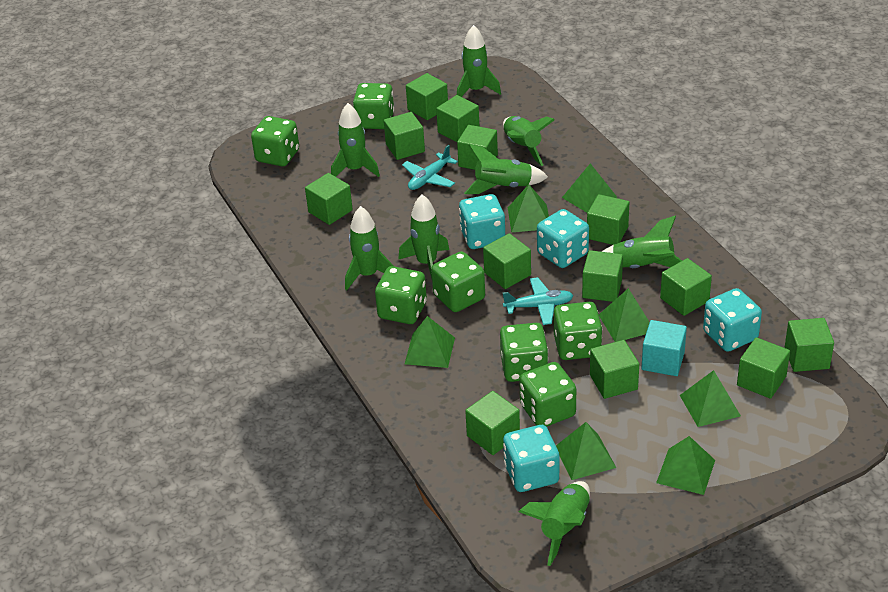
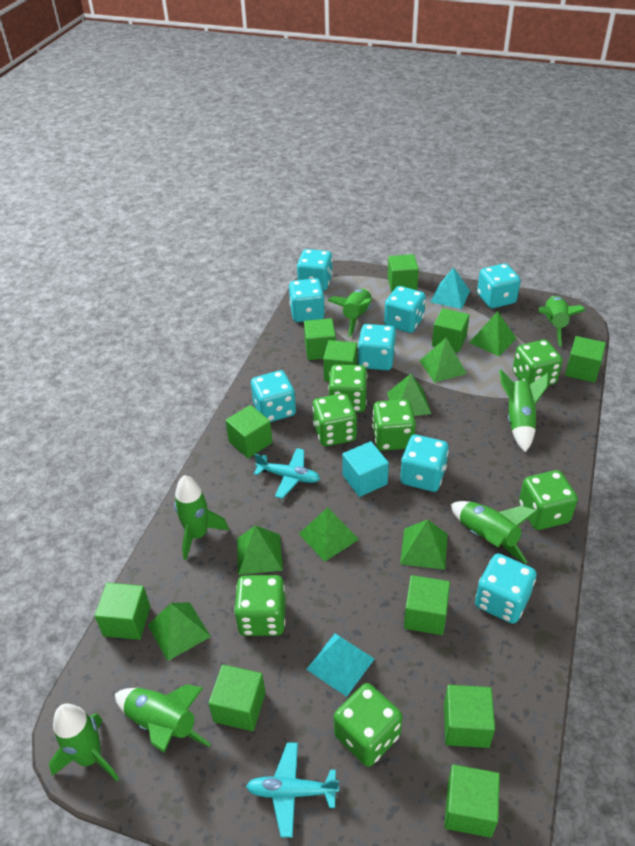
green cube: [305,173,353,225] [384,112,425,160] [406,73,448,120] [436,95,480,142] [457,125,498,170] [465,391,520,455] [483,233,531,289] [582,250,623,302] [587,194,629,245] [590,340,639,399] [660,258,712,316] [737,337,790,399] [785,318,834,372] = 13 -> [95,583,150,640] [208,665,266,731] [225,405,272,458] [304,318,336,360] [323,340,357,381] [388,254,419,292] [404,575,450,635] [432,308,470,353] [444,685,495,748] [444,765,500,838] [565,336,606,383] = 11
green rocket: [331,103,380,177] [345,206,394,290] [398,195,449,278] [457,25,501,97] [464,144,548,194] [503,116,555,166] [519,481,590,566] [601,215,682,268] = 8 -> [49,704,119,781] [115,684,211,753] [174,475,229,560] [327,289,372,337] [450,501,537,564] [499,369,548,452] [538,296,586,347] = 7
turquoise dice: [459,194,505,249] [503,425,559,492] [537,209,589,268] [703,288,762,352] = 4 -> [251,370,296,422] [289,278,325,322] [297,249,333,291] [358,324,396,370] [384,286,426,333] [400,435,449,492] [475,553,536,624] [477,263,521,308] = 8
turquoise pyramid: none = 0 -> [306,634,374,697] [431,267,470,309] = 2

